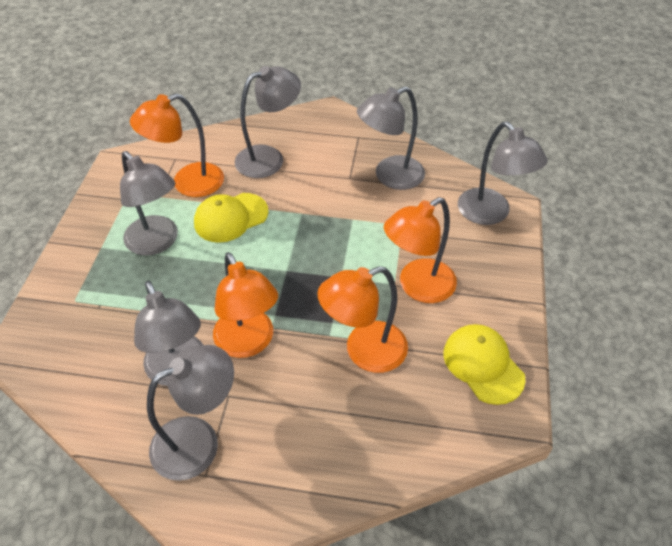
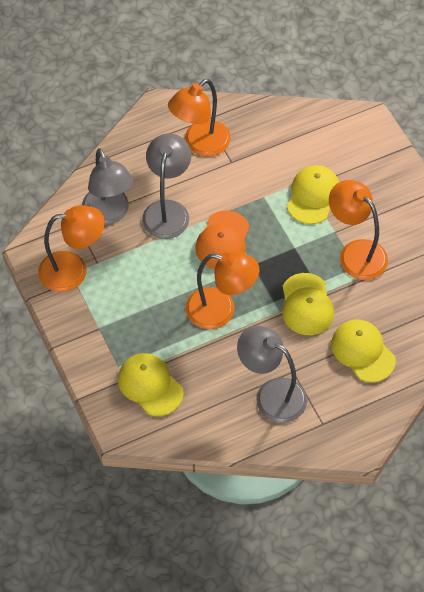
grey lamp: [120,151,178,256] [134,281,203,386] [147,345,234,481] [235,66,301,178] [357,87,425,190] [458,122,547,225] = 6 -> [82,148,133,225] [142,134,191,239] [237,326,307,423] = 3
orange cap: none = 0 -> [195,210,250,269] = 1
yellow cap: [194,193,269,243] [443,324,526,405] = 2 -> [118,353,184,416] [282,273,334,335] [287,165,339,224] [331,319,396,383] = 4

